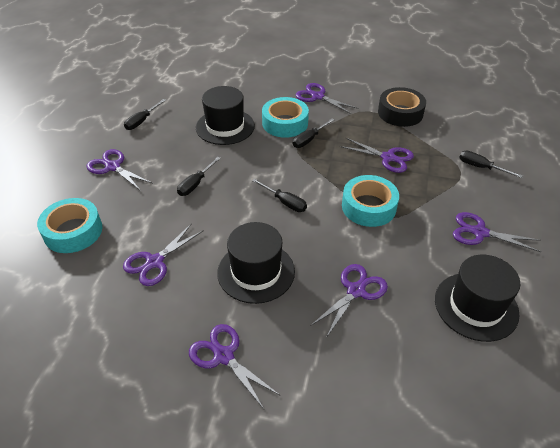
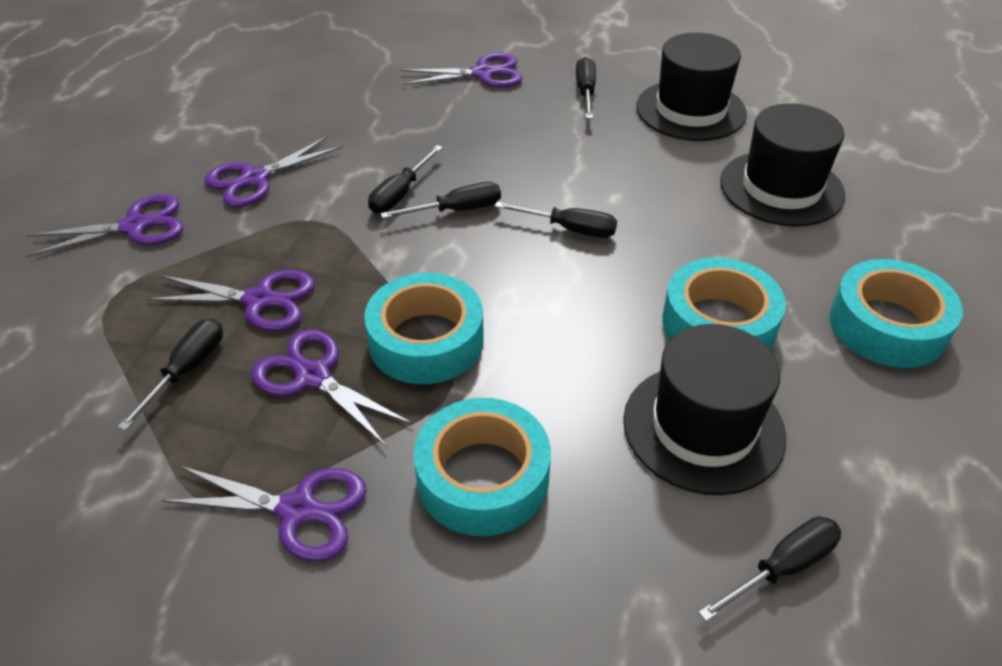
black screwdriver: [124,99,166,130] [177,157,221,196] [252,179,307,212] [293,118,334,148] [459,151,523,178] = 5 -> [118,318,223,431] [368,145,443,214] [381,182,501,219] [495,202,617,238] [576,57,596,119] [698,517,841,622] = 6
black tape: [378,87,426,127] = 1 -> none = 0
purple scissors: [86,149,152,191] [123,223,204,286] [189,324,280,409] [296,83,359,114] [310,264,388,338] [340,138,414,173] [453,212,541,252] = 7 -> [26,194,183,257] [147,270,315,331] [161,466,366,562] [205,136,343,207] [251,329,413,446] [401,52,523,88] = 6
turquoise tape: [37,198,102,253] [262,97,309,138] [342,175,399,227] = 3 -> [364,273,484,384] [414,398,551,536] [662,257,786,350] [830,259,963,368] = 4

